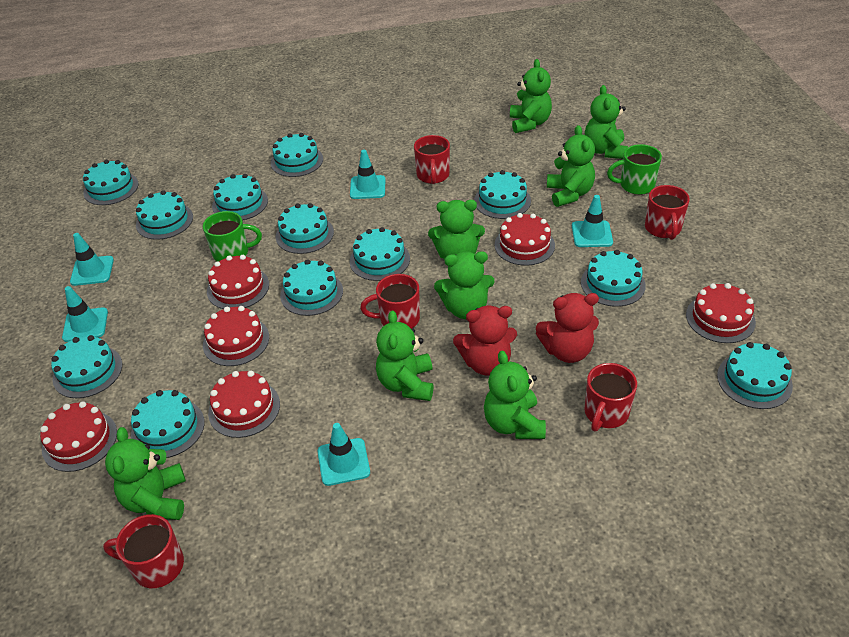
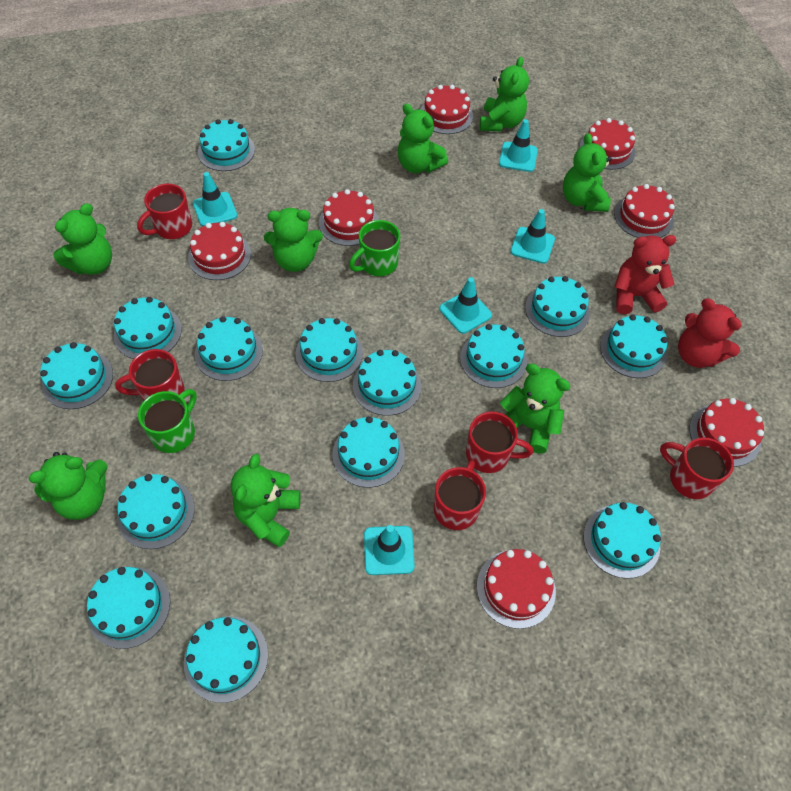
red cake: [40,401,117,472] [203,306,269,366] [207,255,269,309] [208,371,280,438] [495,213,555,266] [686,283,756,343] = 6 -> [188,222,251,280] [319,189,379,246] [420,85,473,134] [477,549,556,629] [579,118,635,170] [614,184,675,238] [689,398,764,467] = 7
turquoise cake: [51,335,122,398] [83,160,139,205] [131,390,204,458] [136,190,193,240] [212,174,268,221] [271,133,323,177] [276,203,334,254] [280,259,343,316] [350,227,410,281] [474,170,531,219] [581,250,646,307] [717,342,793,409] = 12 -> [40,342,113,409] [87,567,170,649] [114,297,182,359] [117,474,195,549] [184,616,268,703] [195,316,263,381] [198,119,255,171] [296,318,363,382] [332,416,405,488] [353,350,421,416] [460,324,527,388] [525,276,590,337] [584,502,661,579] [600,315,668,378] = 14

